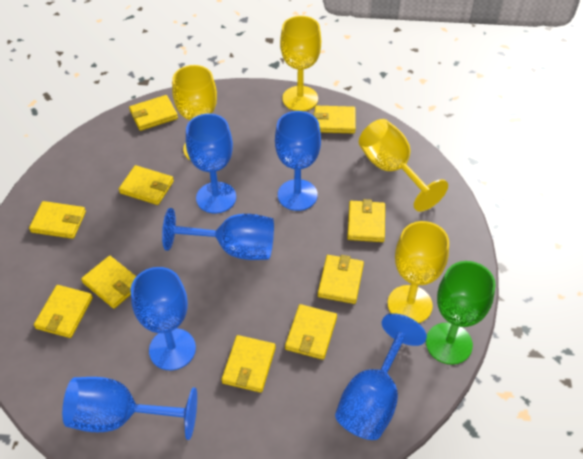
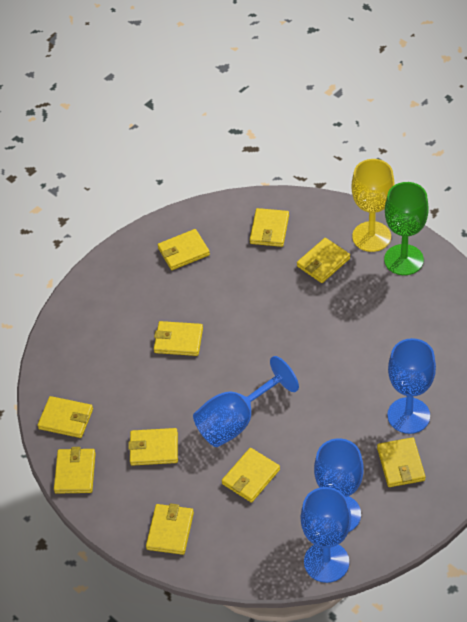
blue goblet: [62,377,197,440] [131,267,196,370] [162,208,274,260] [186,114,236,213] [275,111,321,211] [335,313,427,440] = 6 -> [193,356,299,447] [301,487,351,583] [314,438,364,532] [387,338,436,434] = 4
yellow goblet: [172,65,217,160] [280,16,321,111] [359,119,448,212] [388,221,449,323] = 4 -> [352,159,395,252] = 1

